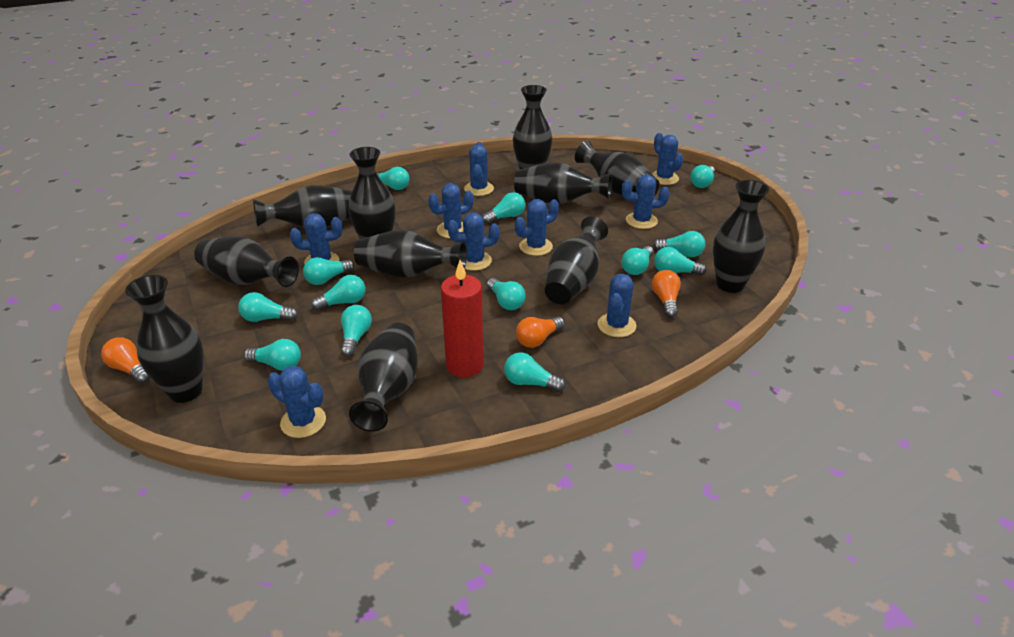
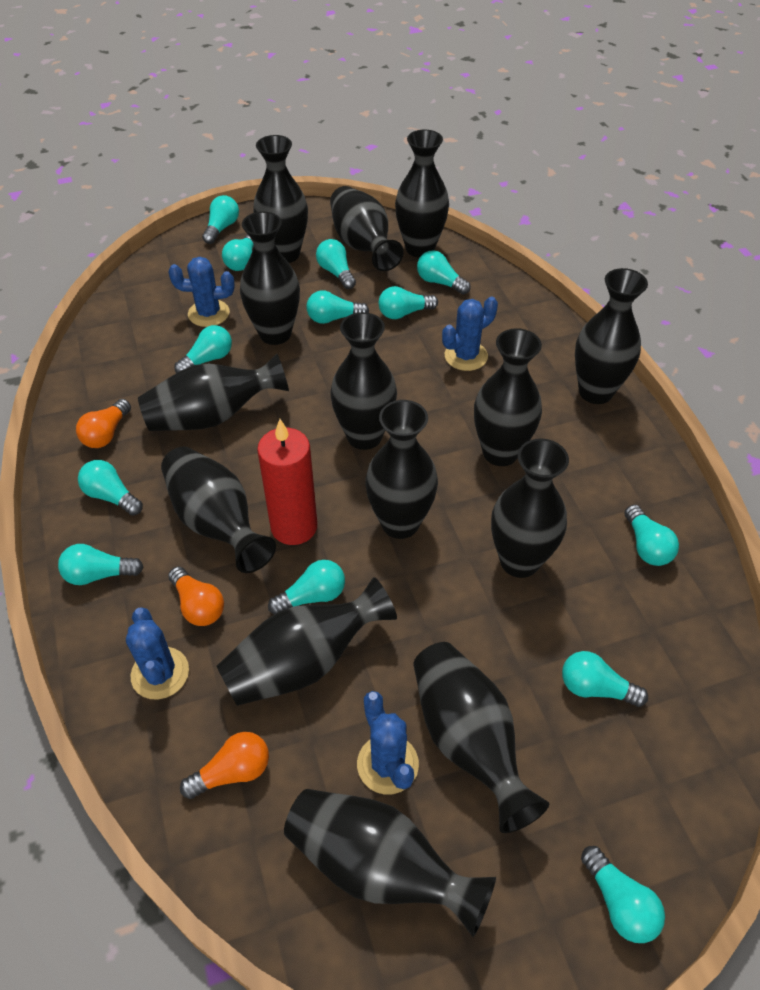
black vase: [125,275,204,403] [194,236,299,287] [253,185,352,228] [348,147,395,239] [349,323,418,432] [354,230,467,278] [513,85,553,169] [514,162,612,204] [545,216,608,304] [575,140,660,196] [713,180,769,293] = 11 -> [138,354,289,431] [161,446,276,573] [217,577,397,706] [240,212,300,345] [253,135,308,263] [284,789,496,937] [330,186,404,271] [330,312,397,450] [365,400,438,539] [395,129,449,258] [413,642,549,833] [474,328,542,466] [491,439,569,578] [575,268,648,404] = 14
blue cactus: [268,366,326,438] [290,213,342,265] [428,183,473,238] [448,213,499,271] [464,142,494,196] [515,199,559,256] [597,274,637,337] [622,175,670,229] [652,133,683,185] = 9 -> [126,608,189,699] [168,257,235,327] [357,691,419,795] [442,296,498,371] = 4

